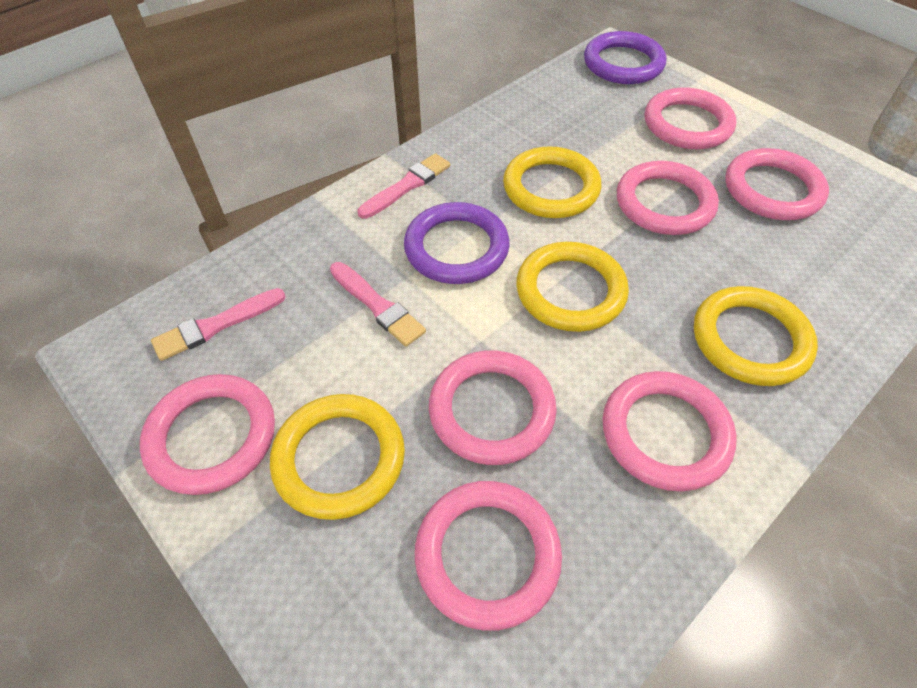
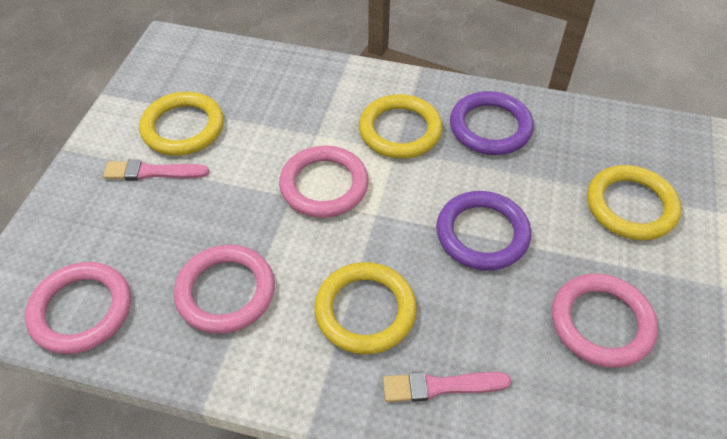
pink brush: [151,288,286,361] [330,262,426,347] [358,153,450,219] = 3 -> [103,160,209,180] [383,372,511,402] = 2
pink ring: [140,374,275,495] [415,481,562,631] [429,350,557,465] [602,371,737,491] [617,161,719,235] [645,87,736,149] [725,148,829,220] = 7 -> [25,262,131,354] [174,245,275,334] [279,146,369,218] [552,273,658,368] = 4

